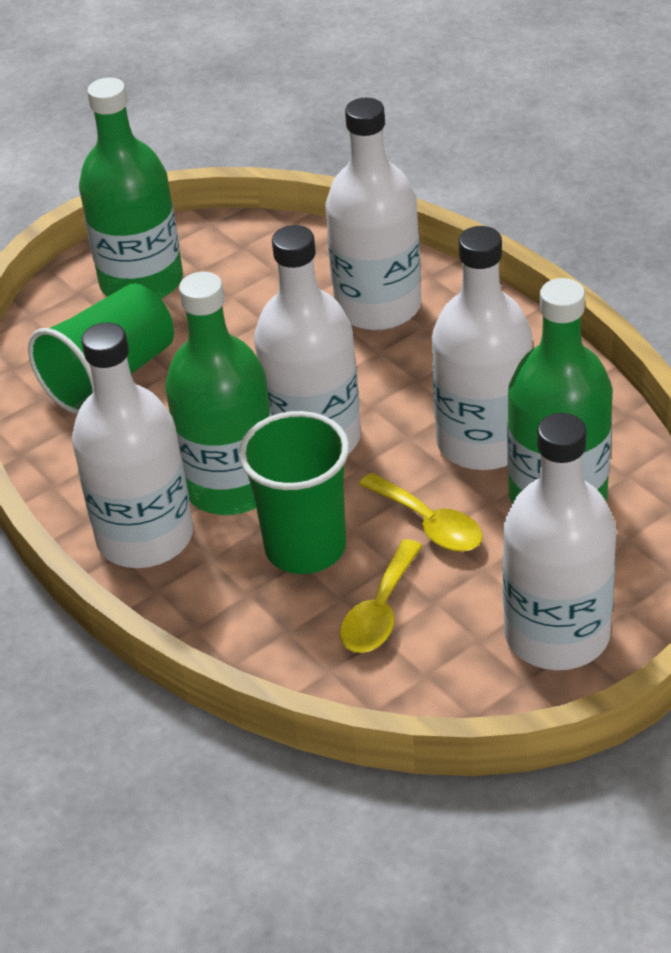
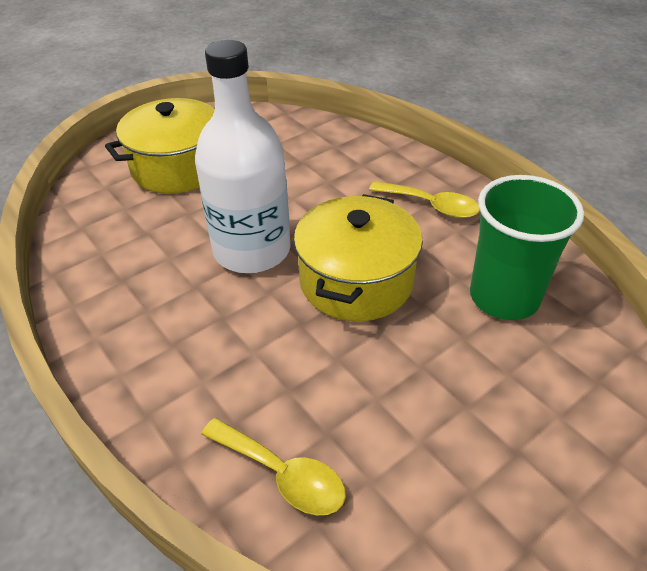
green bottle: [79,78,183,299] [165,272,272,515] [507,278,613,504] = 3 -> none = 0
green cup: [28,284,174,414] [238,411,349,574] = 2 -> [470,175,584,320] = 1
white bottle: [72,322,193,568] [254,225,361,453] [326,98,422,330] [432,226,532,470] [503,413,616,670] = 5 -> [195,40,290,273] = 1
yellow pot: none = 0 -> [105,98,215,194] [294,194,423,321] = 2

